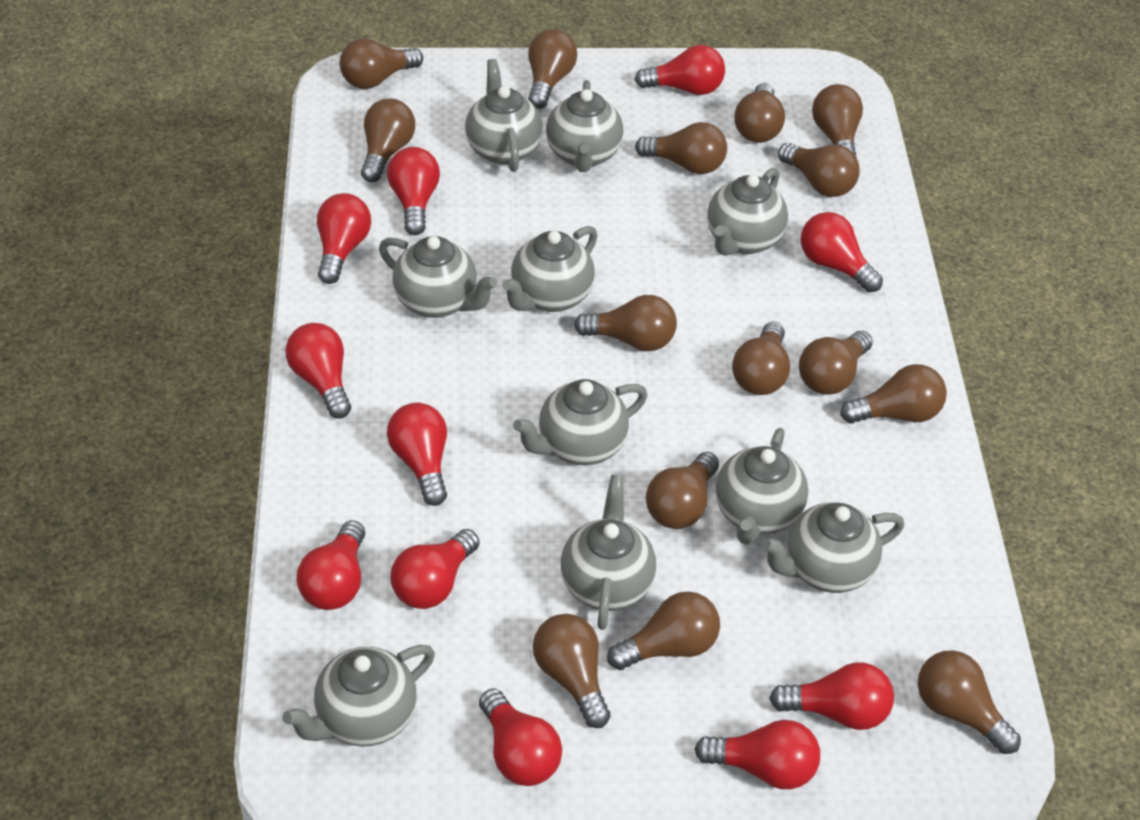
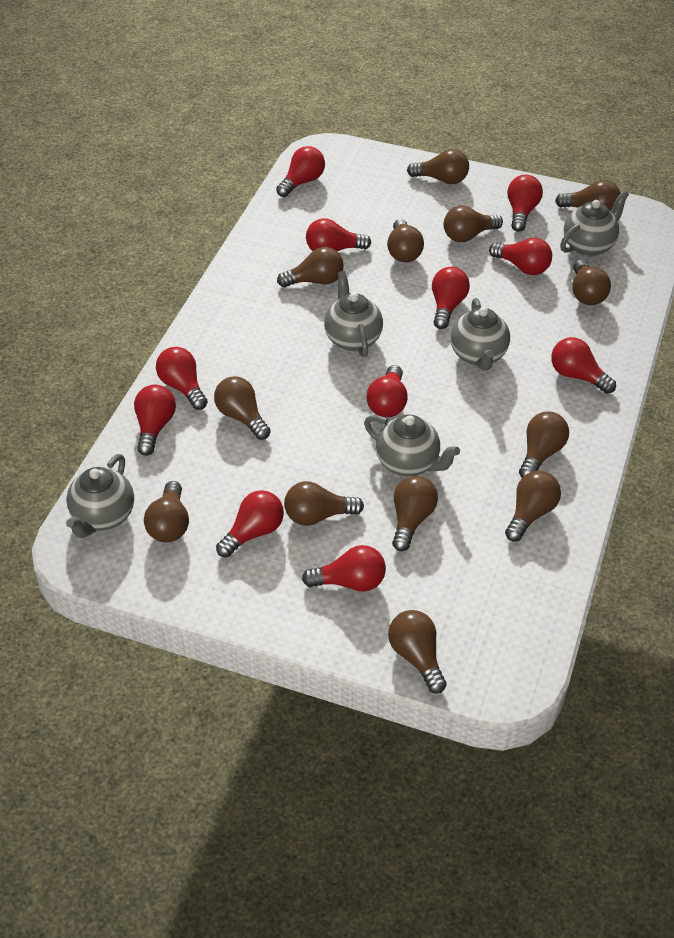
brown light bulb: [340,38,423,89] [361,99,415,182] [528,29,577,109] [533,614,611,728] [574,295,677,351] [607,591,720,670] [635,122,727,174] [646,452,719,529] [732,322,790,395] [734,83,785,143] [778,143,860,197] [799,331,873,395] [812,84,863,158] [840,364,947,424] [918,650,1021,754] = 15 -> [144,481,189,543] [214,376,271,440] [277,247,344,287] [284,481,364,526] [387,219,424,262] [388,610,447,694] [392,476,438,551] [407,149,469,184] [444,206,503,242] [505,471,561,542] [519,412,569,478] [555,180,621,211] [572,259,611,305] = 13
grey teapot: [282,645,435,747] [379,236,498,318] [465,59,543,172] [502,226,597,312] [513,379,647,465] [546,80,623,172] [561,475,656,630] [707,168,788,256] [716,428,808,545] [762,503,904,593] = 10 -> [66,454,134,538] [324,271,383,357] [364,414,460,476] [451,298,510,371] [560,190,629,257] = 5

